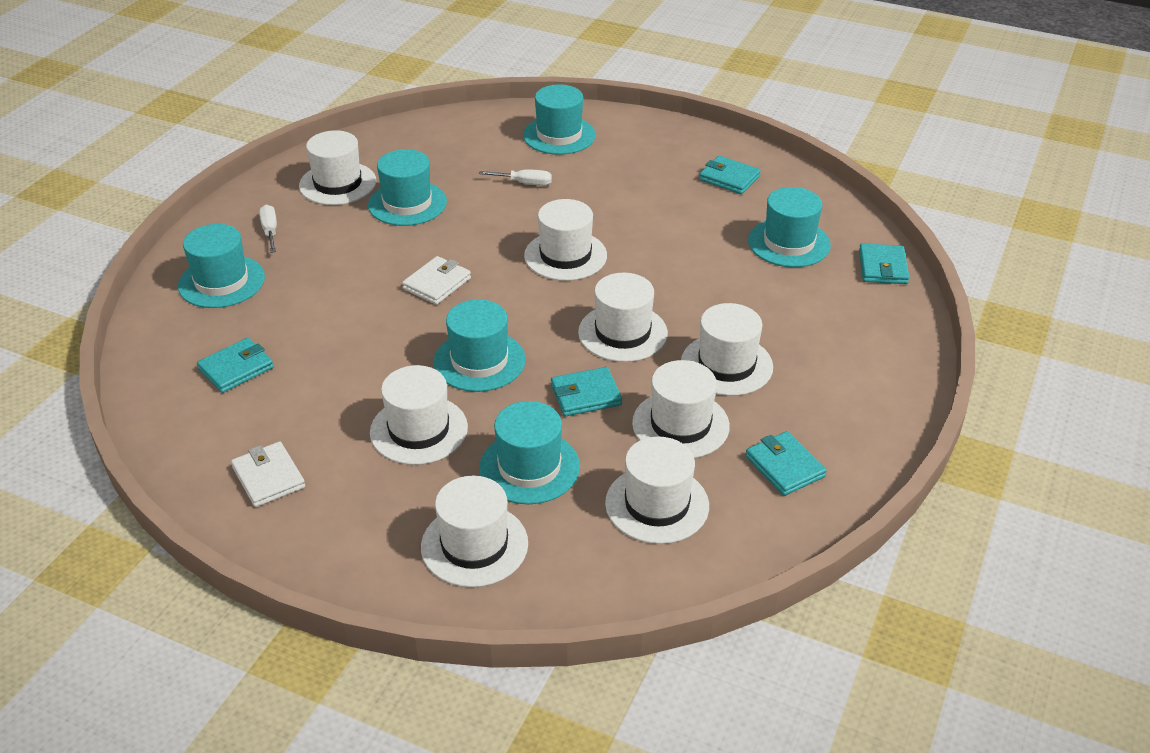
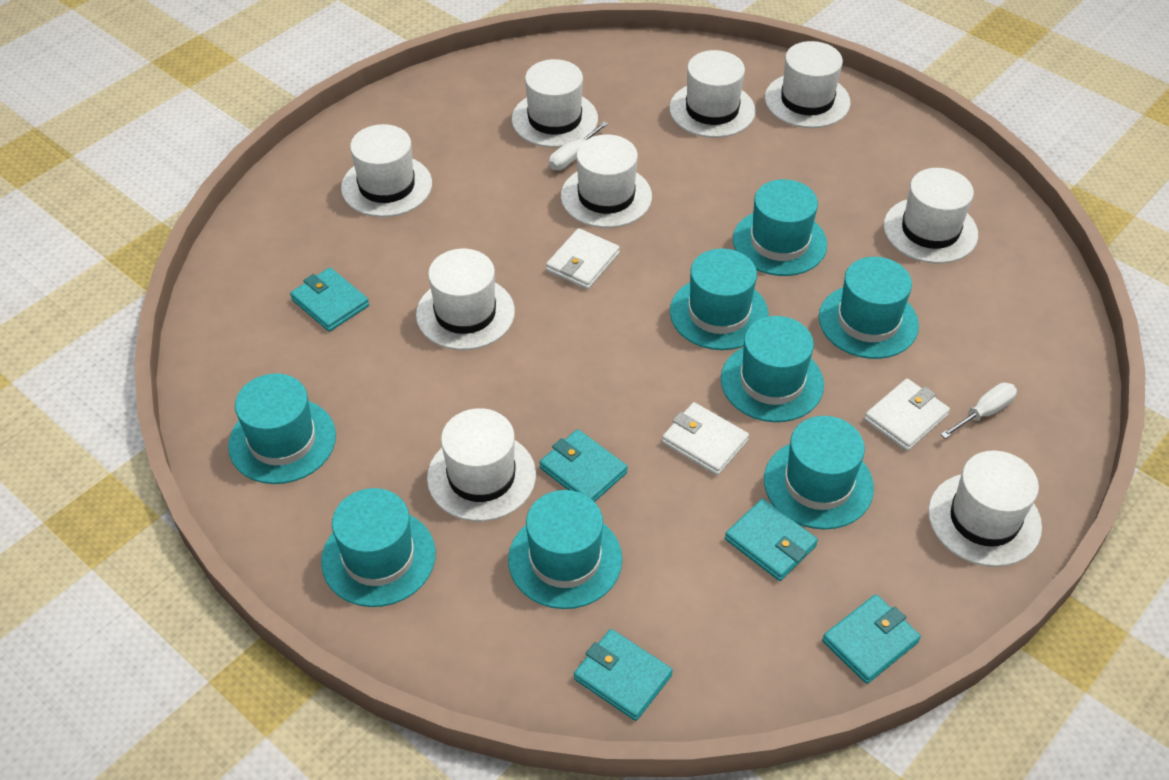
turquoise hat: [178,224,265,308] [368,149,447,226] [434,299,526,392] [479,401,580,504] [523,84,596,155] [748,187,831,267] = 6 -> [228,373,336,484] [321,488,436,607] [508,490,622,609] [670,249,769,350] [721,316,824,422] [733,179,827,276] [764,416,874,530] [819,257,919,359] = 8
white hat: [299,130,377,205] [370,365,468,465] [421,476,528,587] [524,199,607,281] [578,273,668,362] [605,437,709,544] [632,360,730,458] [681,303,773,396] = 8 -> [341,124,432,217] [416,249,515,350] [427,408,536,521] [512,59,598,148] [561,134,652,228] [669,50,756,138] [765,41,851,128] [884,168,978,264] [928,450,1042,567] = 9
white wallet: [231,441,305,507] [402,256,471,305] = 2 -> [546,228,620,289] [662,402,749,475] [864,379,950,451] = 3

